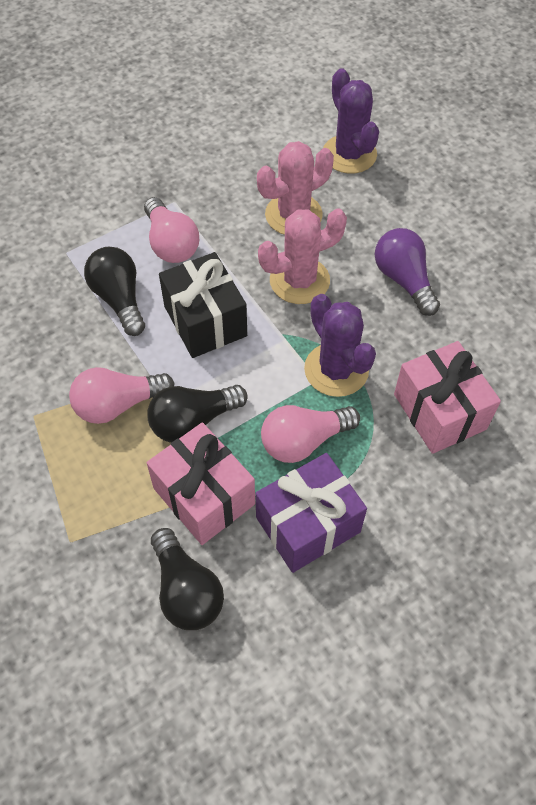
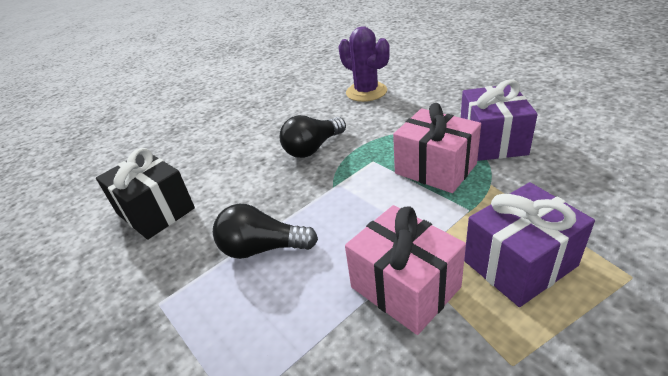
black light bulb: [84,247,145,336] [148,385,248,443] [151,528,224,630] = 3 -> [213,204,318,259] [280,115,346,158] = 2
pink cactus: [257,141,334,235] [258,209,347,304] = 2 -> none = 0
pink light bulb: [69,367,175,424] [144,197,199,263] [261,405,360,463] = 3 -> none = 0
purple cactus: [304,294,376,397] [323,68,379,174] = 2 -> [339,26,390,102] = 1
purple gift: [256,453,367,573] = 1 -> [461,80,538,161] [464,182,595,307] = 2
purple light bulb: [375,228,440,316] = 1 -> none = 0

